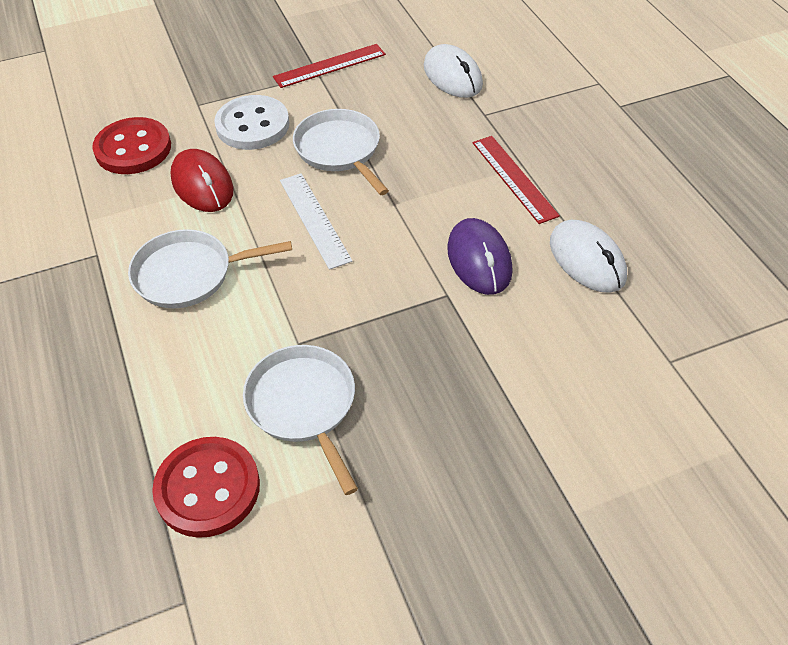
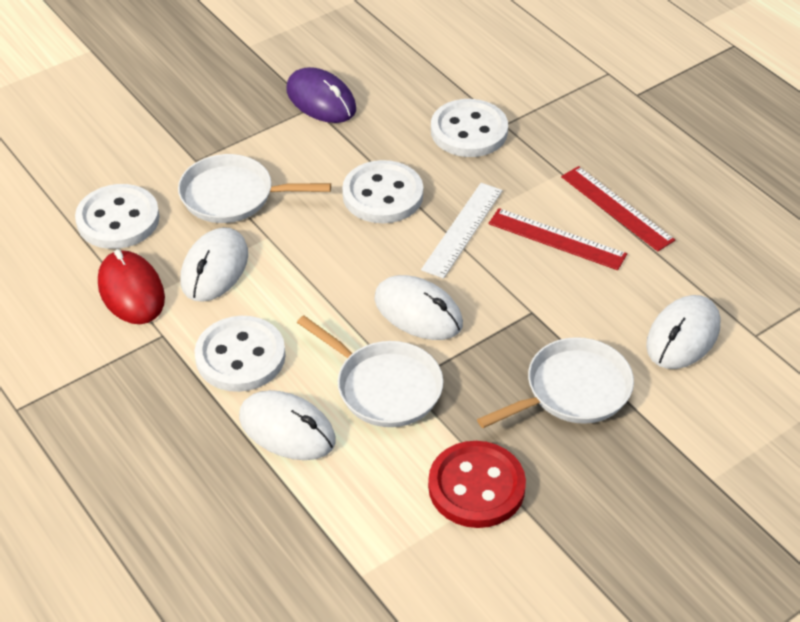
red button: [92,117,171,174] [152,437,260,538] = 2 -> [428,441,526,528] = 1
white button: [214,95,289,150] = 1 -> [75,184,160,249] [194,316,286,392] [342,160,423,223] [431,99,508,157] = 4
white mouse: [424,44,483,98] [550,220,627,293] = 2 -> [181,227,248,302] [239,390,336,460] [374,275,463,340] [646,295,720,369] = 4

